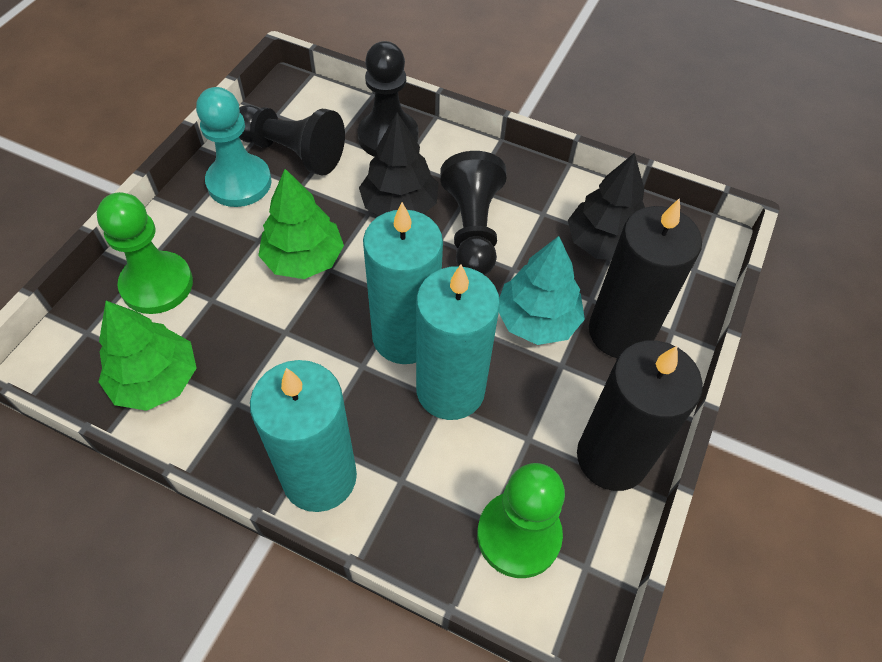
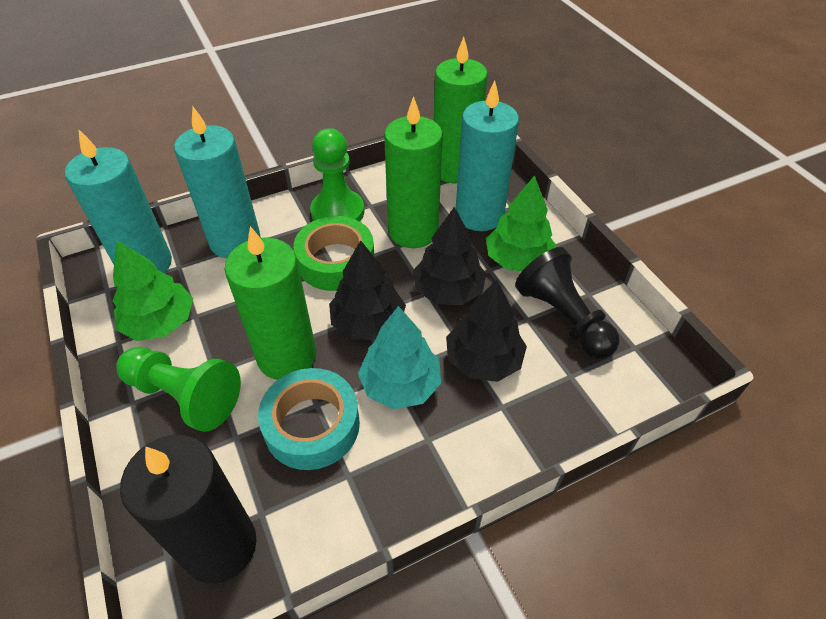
black candle: [577,341,703,491] [589,198,702,358] = 2 -> [120,435,257,584] = 1
black pawn: [239,105,345,176] [358,41,419,157] [440,151,507,275] = 3 -> [515,247,619,359] = 1
black tree: [359,113,438,216] [568,153,645,260] = 2 -> [329,240,406,340] [413,207,486,305] [446,280,527,382] = 3
green candle: none = 0 -> [225,226,316,380] [384,96,443,248] [434,37,488,184] = 3
green tape: none = 0 -> [293,216,375,291] = 1
turquoise pawn: [196,87,272,207] = 1 -> none = 0
turquoise tape: none = 0 -> [258,368,360,470] = 1

